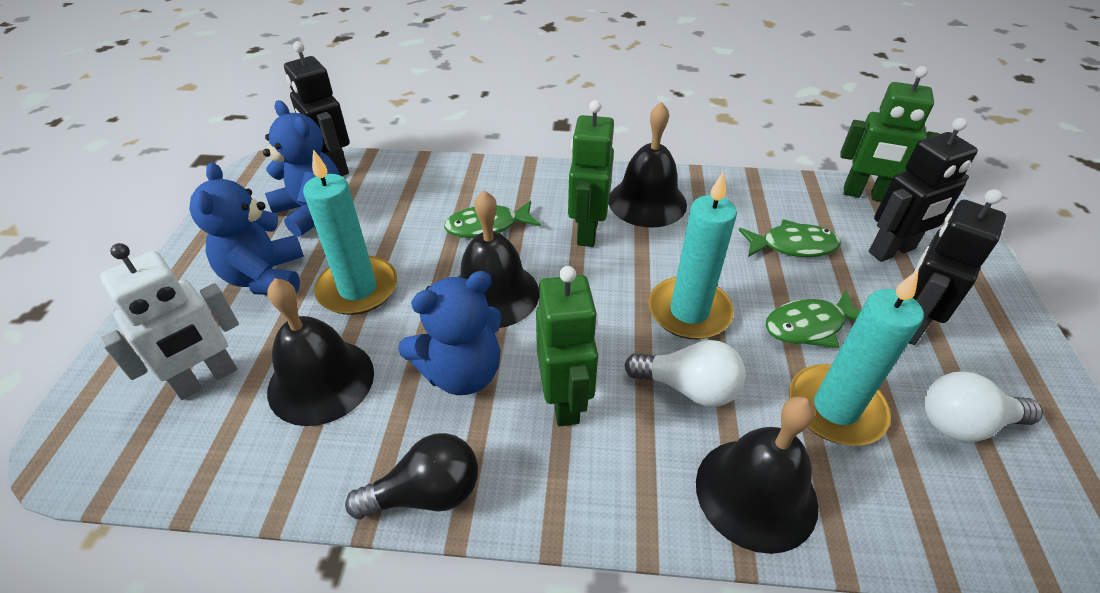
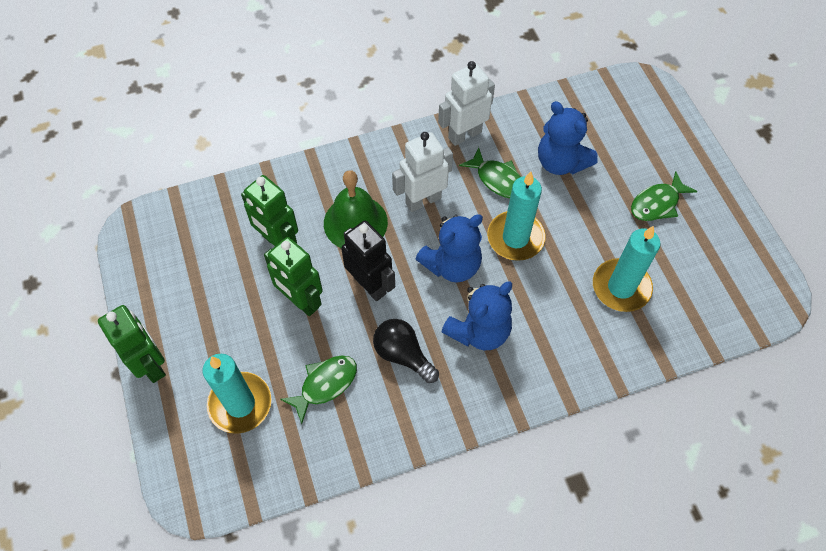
black bell: [267,278,374,426] [458,190,539,328] [609,102,687,228] [696,396,818,554] = 4 -> none = 0
black robot: [284,41,350,176] [869,118,978,262] [909,189,1006,345] = 3 -> [341,221,395,301] = 1
green bell: none = 0 -> [324,170,388,248] = 1
white light bulb: [625,340,745,407] [924,372,1043,442] = 2 -> none = 0
white robot: [100,243,239,400] = 1 -> [392,132,453,212] [438,61,495,146] = 2

